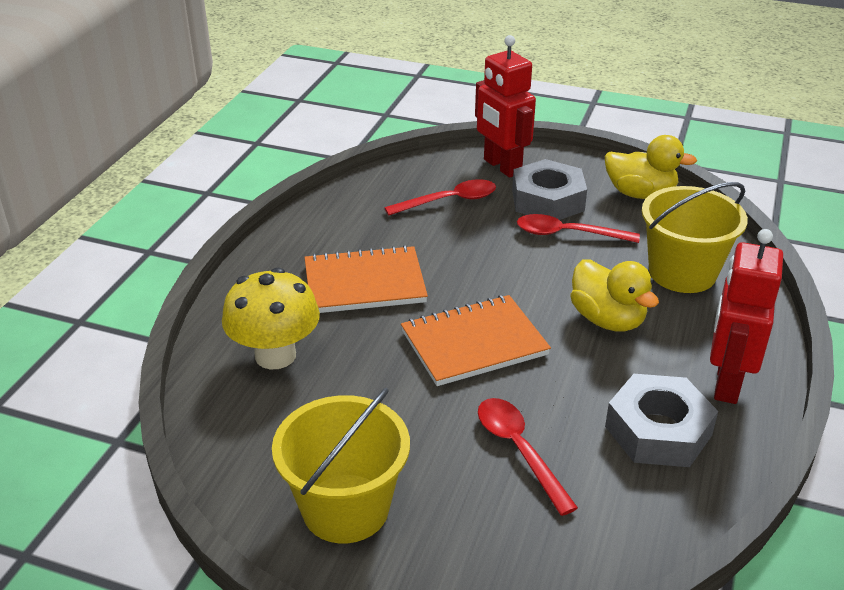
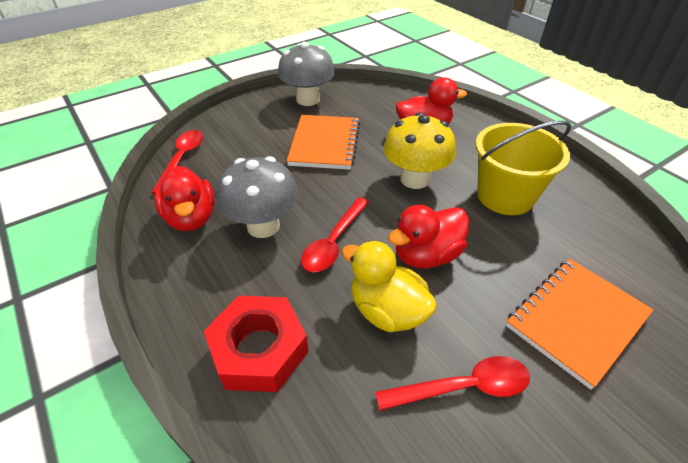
grey mushroom: none = 0 -> [217,156,299,238] [278,42,335,106] = 2
grey nut: [512,159,587,220] [605,374,718,467] = 2 -> none = 0
red duck: none = 0 -> [154,166,215,231] [388,205,469,268] [396,77,467,124] = 3
red nut: none = 0 -> [204,296,308,392] = 1
red robot: [475,35,536,178] [710,229,783,404] = 2 -> none = 0
yellow bucket: [272,388,410,543] [642,182,748,293] = 2 -> [475,120,572,215] = 1
yellow duck: [570,259,659,332] [605,135,697,199] = 2 -> [341,241,437,332] = 1

